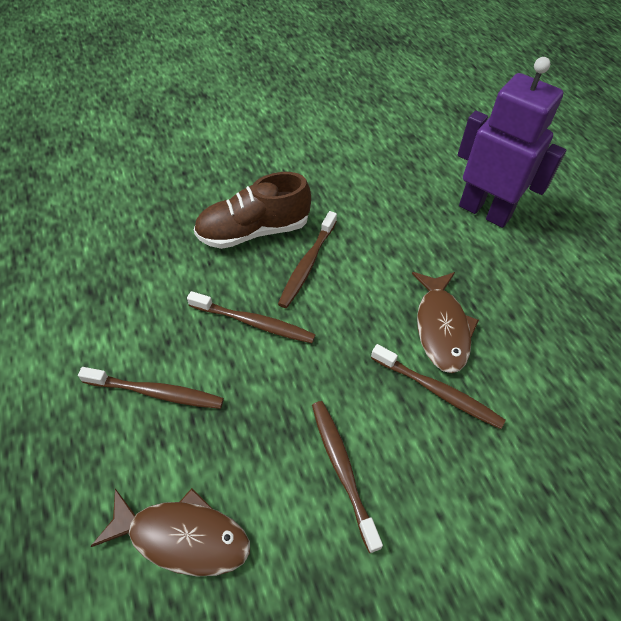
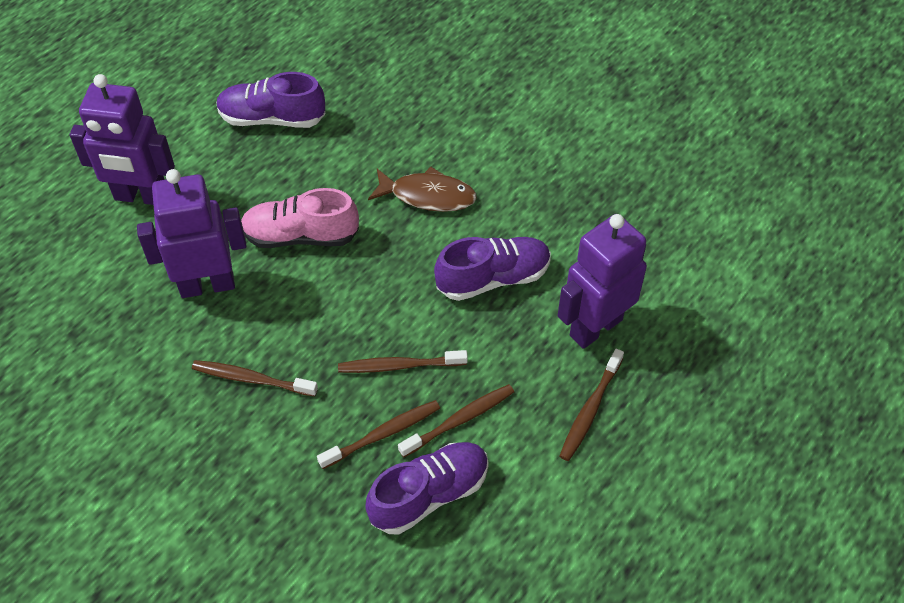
brown fish: [91,488,250,576] [412,272,479,373] = 2 -> [368,167,477,212] = 1
brown shoe: [194,172,311,249] = 1 -> none = 0
pink shoe: none = 0 -> [241,188,359,248] = 1
purple robot: [458,57,566,228] = 1 -> [70,74,175,205] [137,169,247,298] [558,214,647,349] = 3
purple shoe: none = 0 -> [216,72,325,128] [365,442,489,535] [434,237,551,301] = 3

